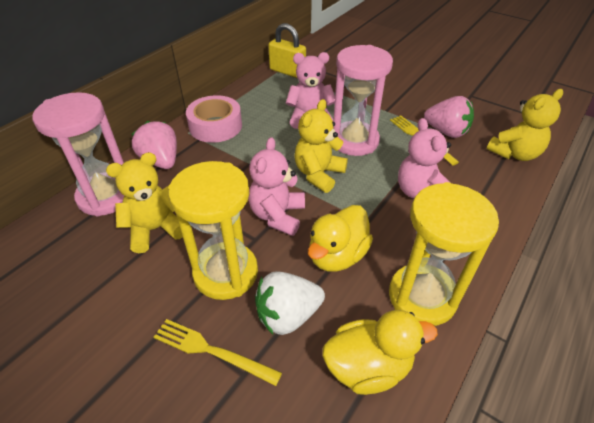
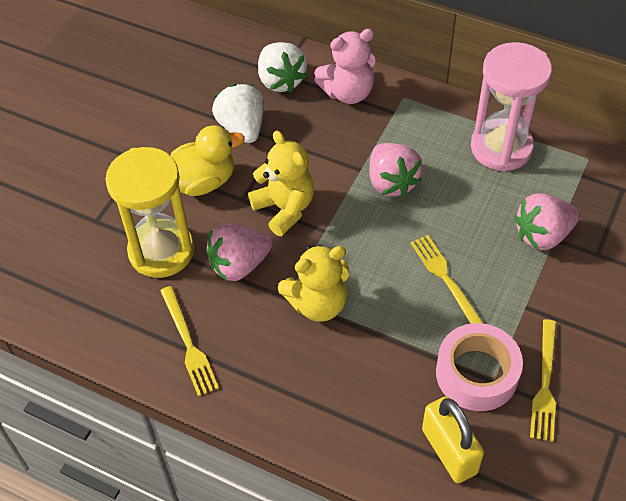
pink hourglass: [33,92,124,217] [333,45,393,156] = 2 -> [471,42,552,172] = 1
pink strawberry: [132,121,177,169] [424,96,474,138] = 2 -> [206,224,272,281] [369,143,423,197] [514,193,580,250] = 3
pink teddy bear: [248,137,305,236] [286,52,335,129] [398,118,451,198] = 3 -> [314,29,376,104] = 1
white strawberry: [255,271,325,335] = 1 -> [212,84,263,143] [258,42,307,93] = 2
yellow duck: [308,205,373,272] [322,310,438,395] = 2 -> [170,125,245,196] = 1
yellow fork: [154,319,282,386] [390,115,459,166] = 2 -> [160,286,219,396] [410,235,484,324] [530,319,556,442] = 3
yellow hourglass: [168,161,258,300] [389,182,499,326] = 2 -> [106,147,194,278] = 1
yellow teddy bear: [106,152,183,253] [294,99,348,193] [487,89,563,161] = 3 -> [248,130,314,236] [278,245,349,322] = 2

